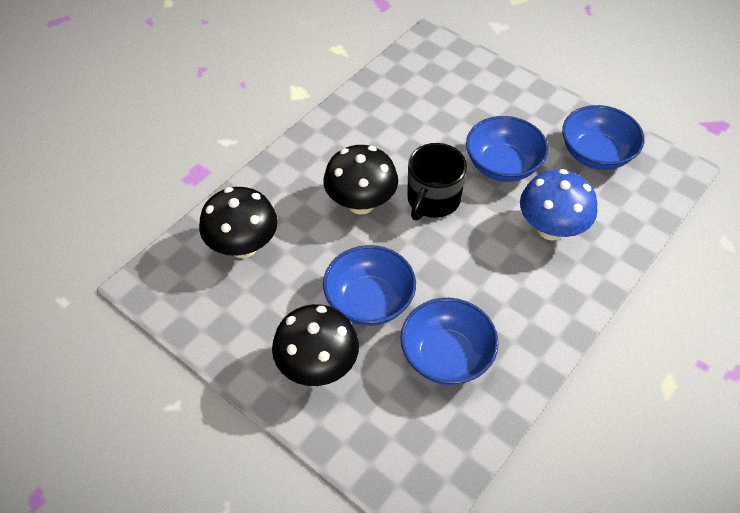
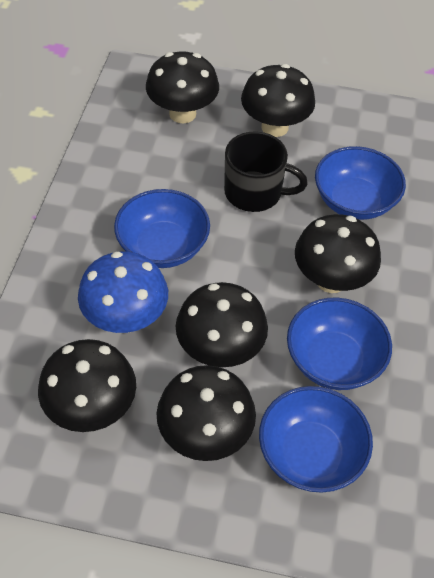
black mushroom: [199,187,278,258] [272,304,359,386] [323,145,398,215] = 3 -> [38,339,136,432] [146,52,219,123] [157,365,256,461] [176,282,268,367] [241,64,315,137] [295,214,381,293] = 6

